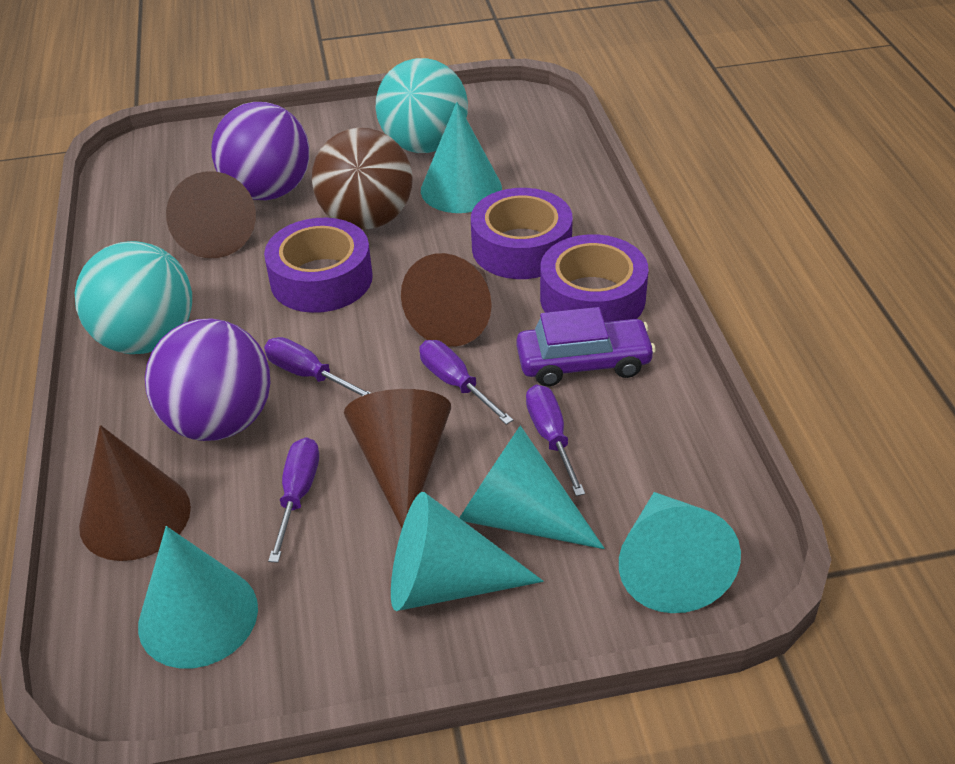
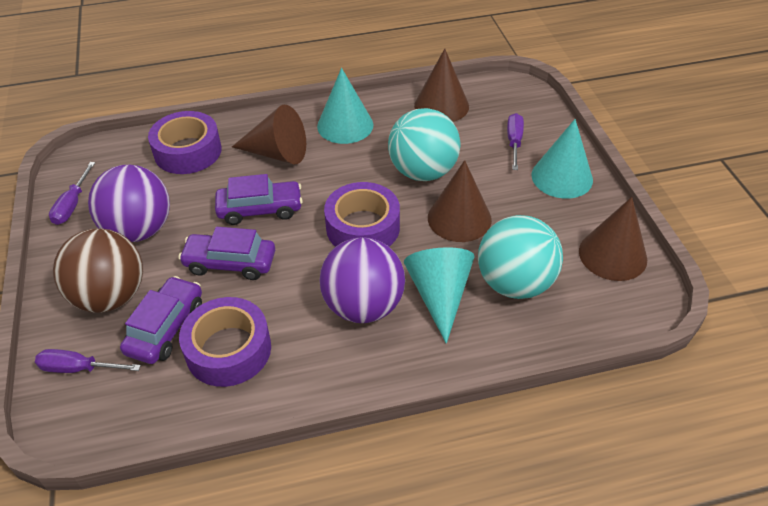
purple car: [516,307,656,386] = 1 -> [120,276,202,364] [178,227,275,280] [215,174,303,225] = 3
purple screwdriver: [264,337,371,396] [268,437,319,563] [419,340,513,425] [526,385,585,496] = 4 -> [35,349,141,373] [49,162,95,225] [507,113,524,170] = 3
turquoise cone: [138,526,258,668] [391,492,543,611] [421,102,502,213] [459,425,604,549] [619,492,741,613] = 5 -> [317,68,374,144] [404,247,475,344] [531,119,593,199] = 3

